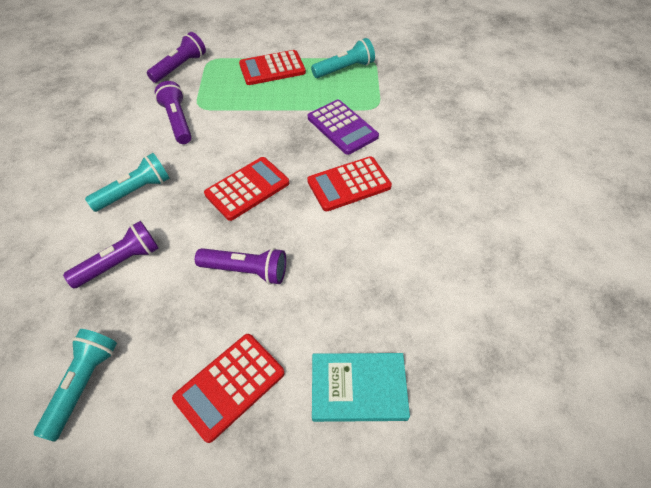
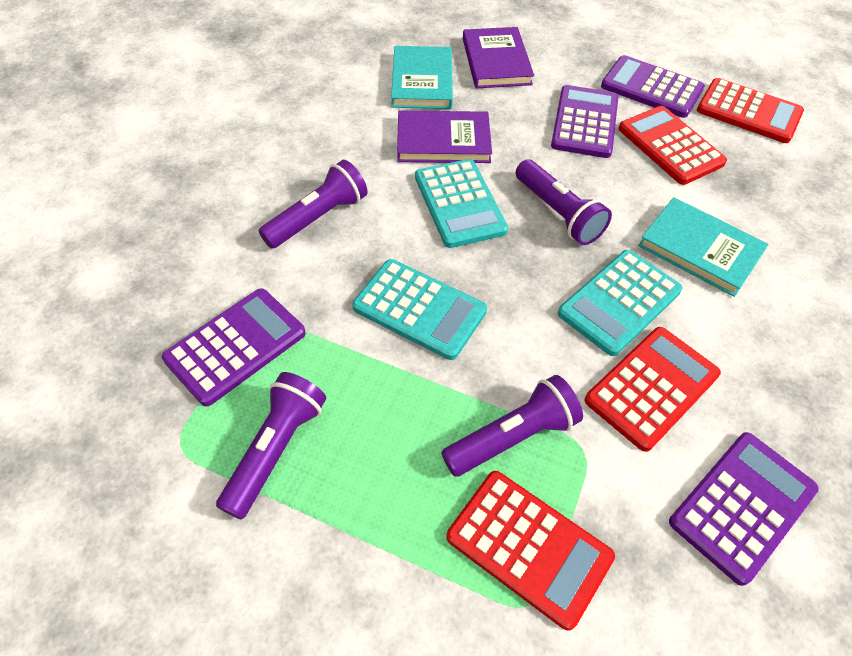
purple book: none = 0 -> [397,111,492,163] [463,27,534,88] = 2
purple calculator: [308,100,379,155] = 1 -> [162,288,306,407] [551,85,618,158] [601,55,705,118] [669,432,819,586] = 4
turquoise book: [312,353,410,422] = 1 -> [391,46,453,109] [638,197,769,297] = 2
turquoise calculator: none = 0 -> [352,259,487,360] [415,159,508,248] [558,250,682,356] = 3
turquoise flashlight: [34,329,117,442] [85,153,170,212] [311,38,375,78] = 3 -> none = 0

